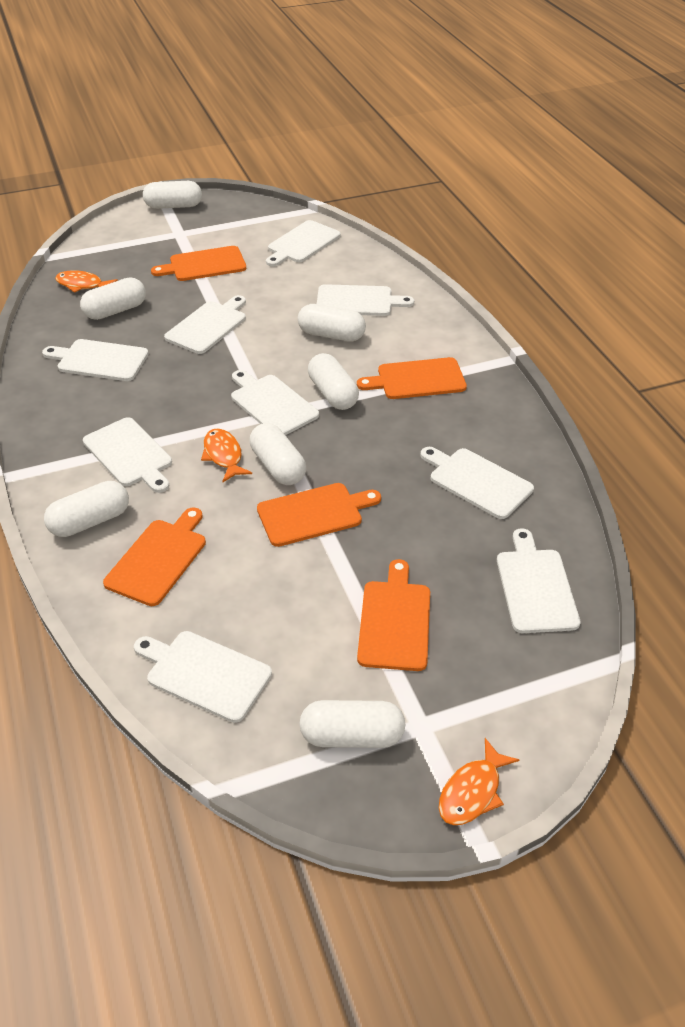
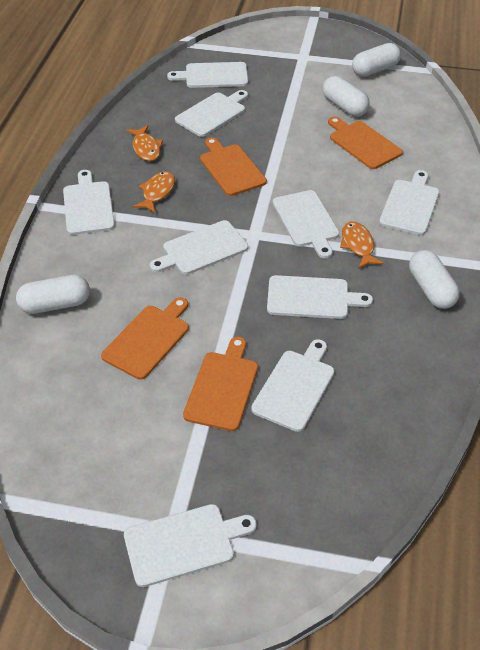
orange cutting board: [103,507,206,606] [151,246,246,281] [257,483,381,547] [357,357,467,399] [357,559,430,671] = 5 -> [101,297,189,380] [183,337,258,431] [200,137,267,196] [328,117,403,169] = 4
white capsule: [44,481,129,537] [80,278,146,320] [143,181,202,209] [250,423,306,485] [298,304,366,342] [299,700,406,748] [308,353,359,410] = 7 -> [16,275,90,314] [322,76,370,117] [352,43,401,77] [409,250,460,309] = 4

